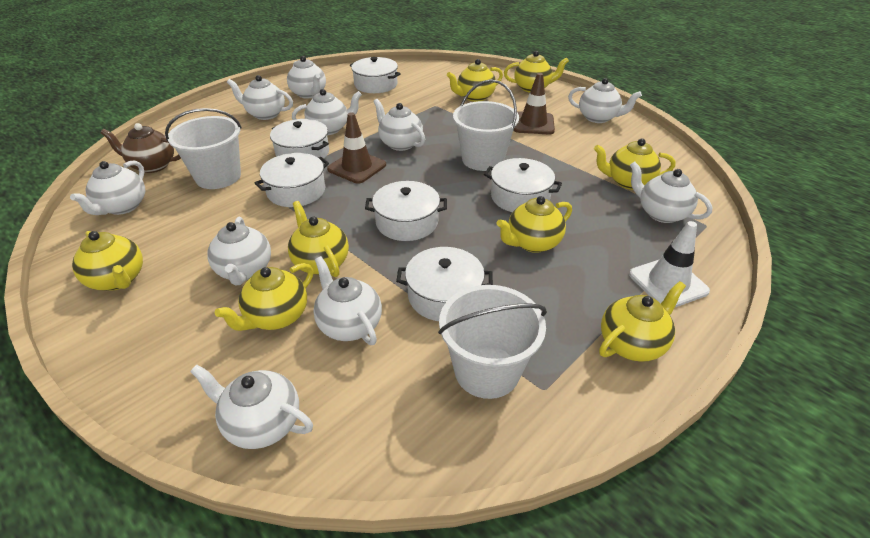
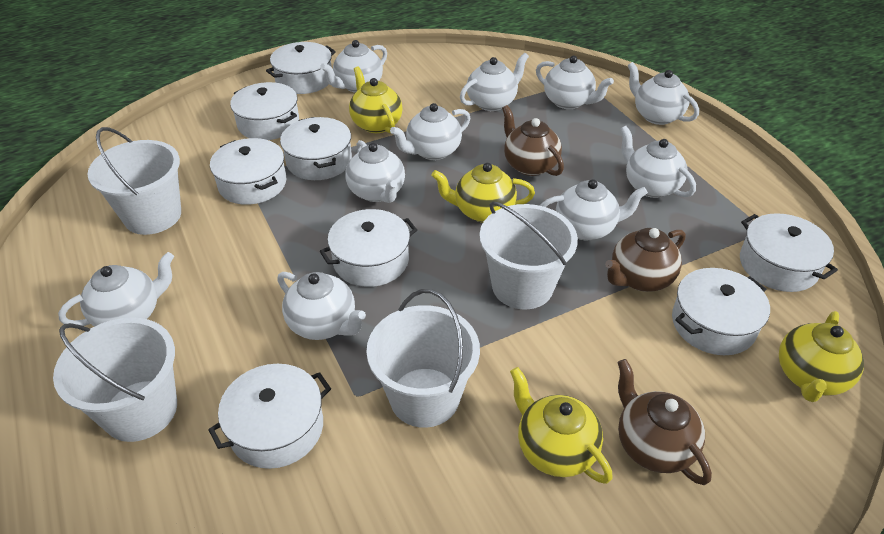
brown teapot: [101,123,181,173] = 1 -> [502,105,564,176] [605,228,686,292] [617,359,712,485] = 3
brown traffic cone: [327,112,386,184] [513,73,555,134] = 2 -> none = 0
white bucket: [165,108,242,189] [438,285,547,399] [453,80,519,171] = 3 -> [53,317,177,442] [87,127,181,235] [366,289,480,428] [480,201,578,309] = 4
white pot: [255,153,329,207] [270,119,329,159] [350,57,401,93] [365,181,447,241] [396,247,493,321] [484,158,562,212] = 6 -> [208,364,331,469] [210,138,287,205] [230,82,299,140] [266,42,336,94] [280,117,352,180] [320,209,417,287] [672,268,770,355] [740,213,838,292] = 8
white traffic cone: [629,221,710,307] = 1 -> none = 0
yellow teapot: [72,231,143,291] [215,263,313,331] [288,201,349,277] [447,59,503,102] [497,196,572,253] [504,51,569,92] [594,138,675,190] [599,281,686,362] = 8 -> [349,66,403,133] [431,163,535,223] [510,367,612,484] [779,311,864,402] = 4

